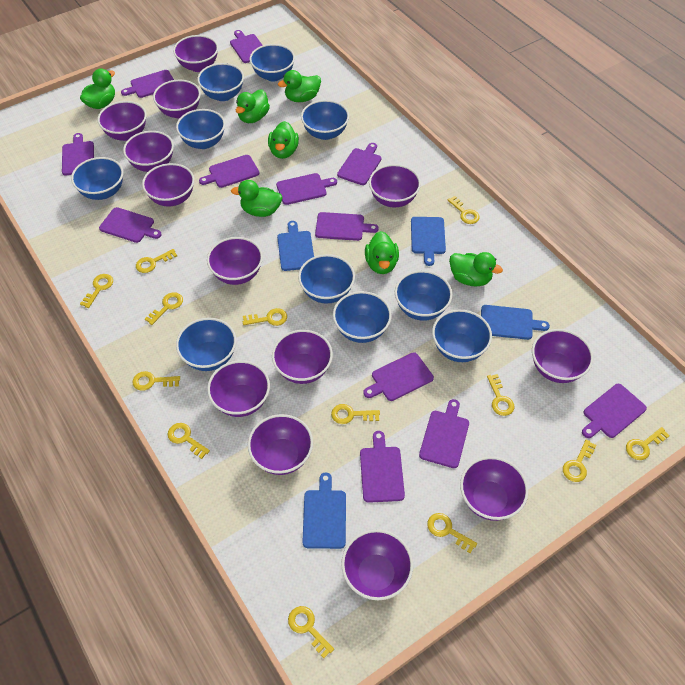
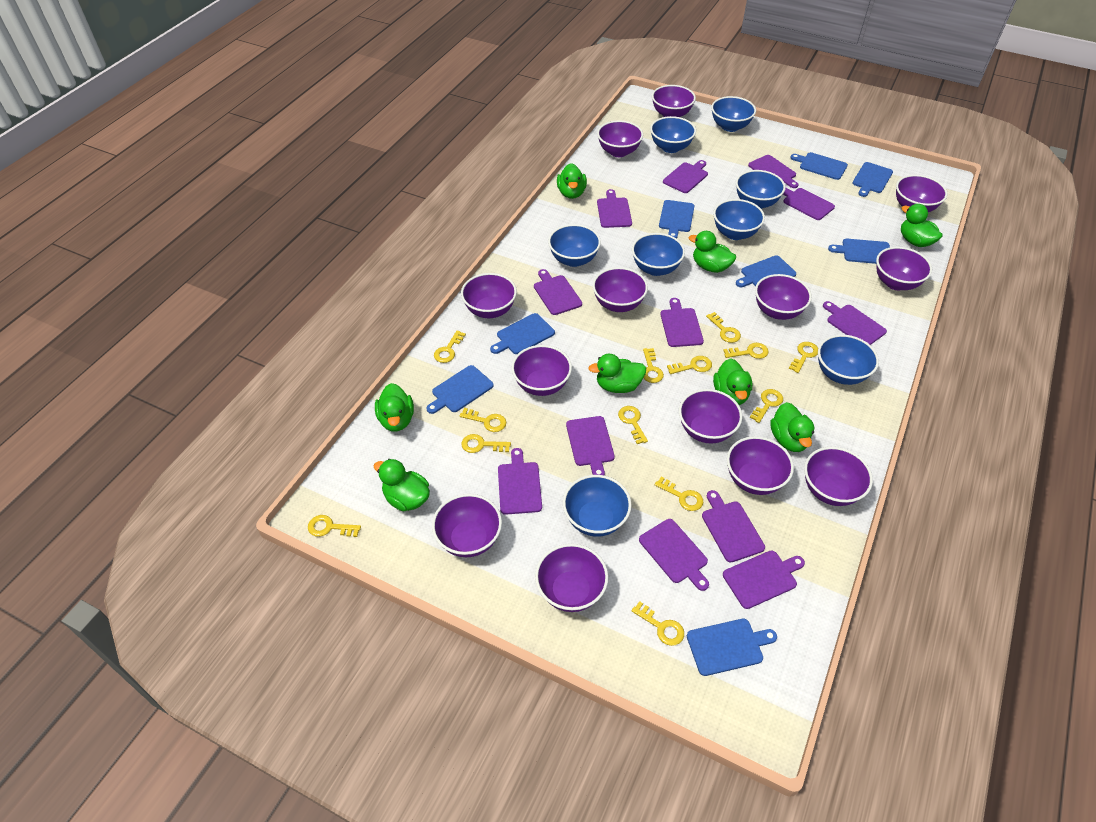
blue bowl: [71,157,123,200] [176,109,225,149] [176,318,236,371] [197,63,244,101] [250,44,295,81] [298,254,355,303] [301,100,349,140] [333,291,392,343] [395,270,452,321] [432,309,492,362] = 10 -> [548,224,601,267] [563,475,632,537] [632,233,685,276] [650,116,696,153] [711,96,756,132] [713,199,765,240] [736,170,786,209] [818,335,879,385] = 8
blue cutting board: [277,221,314,271] [302,472,346,549] [411,217,446,266] [481,305,550,340] = 4 -> [426,365,494,414] [490,313,555,354] [659,200,694,239] [687,619,777,676] [736,255,796,287] [790,152,848,180] [828,239,890,264] [852,162,893,197] = 8
green duck: [80,68,115,109] [231,180,282,217] [236,90,270,123] [268,121,299,159] [278,70,321,102] [365,231,399,274] [449,252,503,287] = 7 -> [374,459,430,512] [375,383,414,431] [557,163,587,199] [588,354,646,393] [689,231,736,273] [713,358,752,405] [770,402,815,452] [901,204,943,247] = 8

